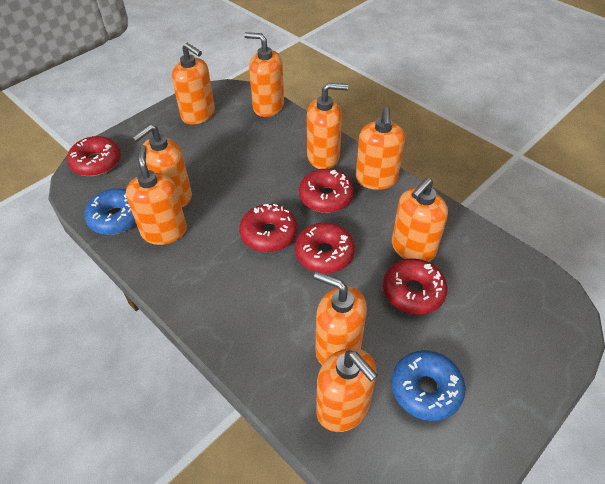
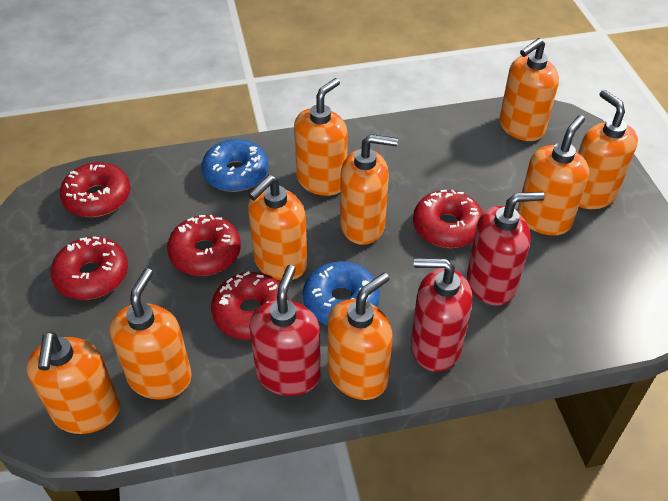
red soap dispenser: none = 0 -> [249,265,321,396] [411,258,472,372] [467,192,545,306] = 3

